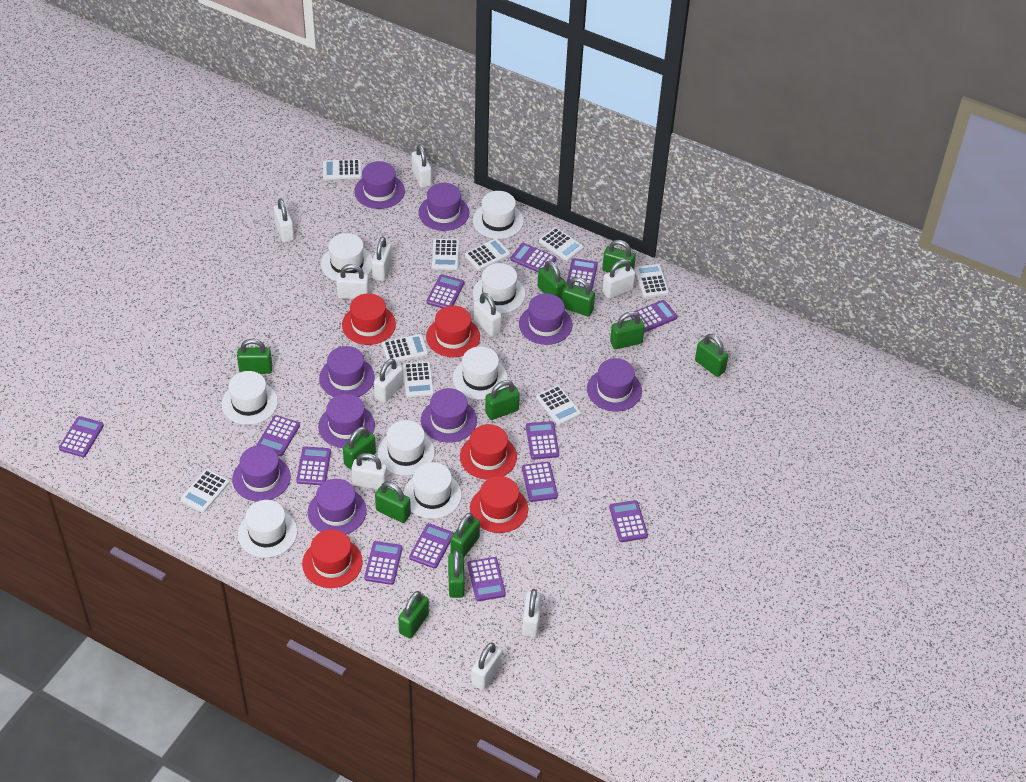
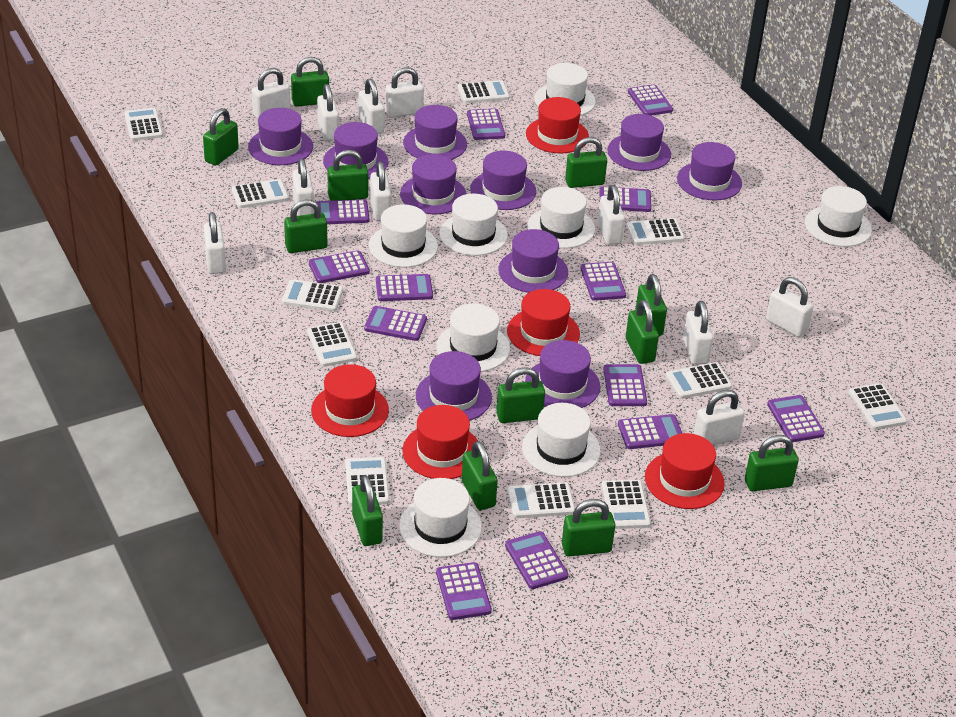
purple hat: [232,445,291,502] [308,479,367,534] [318,394,375,448] [319,346,375,397] [354,161,405,209] [418,183,469,231] [421,388,477,443] [519,293,572,345] [587,358,642,411] = 9 -> [248,108,313,165] [323,122,388,179] [400,154,466,214] [403,105,467,160] [416,351,492,421] [470,151,536,210] [499,229,568,293] [525,340,600,408] [607,114,671,171] [677,142,742,201] = 10
white calculator: [180,469,229,513] [323,159,362,180] [382,334,428,362] [403,361,434,398] [432,239,459,270] [465,238,511,271] [536,385,581,425] [539,227,584,261] [635,264,669,298] = 9 -> [124,108,163,141] [232,179,289,208] [282,279,343,312] [307,322,357,367] [345,457,390,506] [458,80,510,103] [508,482,575,518] [602,480,651,529] [626,218,685,245] [666,362,732,399] [848,383,907,430] = 11
white padlock: [273,198,294,242] [336,264,369,299] [351,453,388,490] [372,237,392,281] [374,359,403,403] [412,144,432,188] [471,642,502,690] [474,293,502,336] [522,589,542,637] [602,259,635,299] = 10 -> [203,212,226,274] [252,68,291,119] [292,159,314,216] [317,84,339,141] [359,78,385,134] [370,162,391,221] [385,67,424,118] [598,185,625,245] [683,301,713,365] [694,390,745,445] [766,277,814,337] = 11

